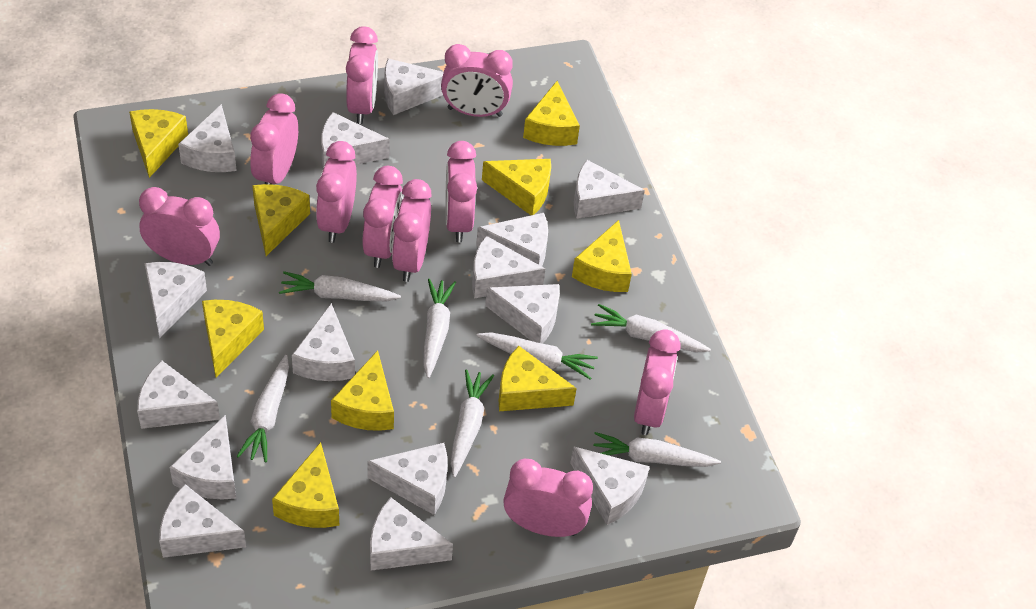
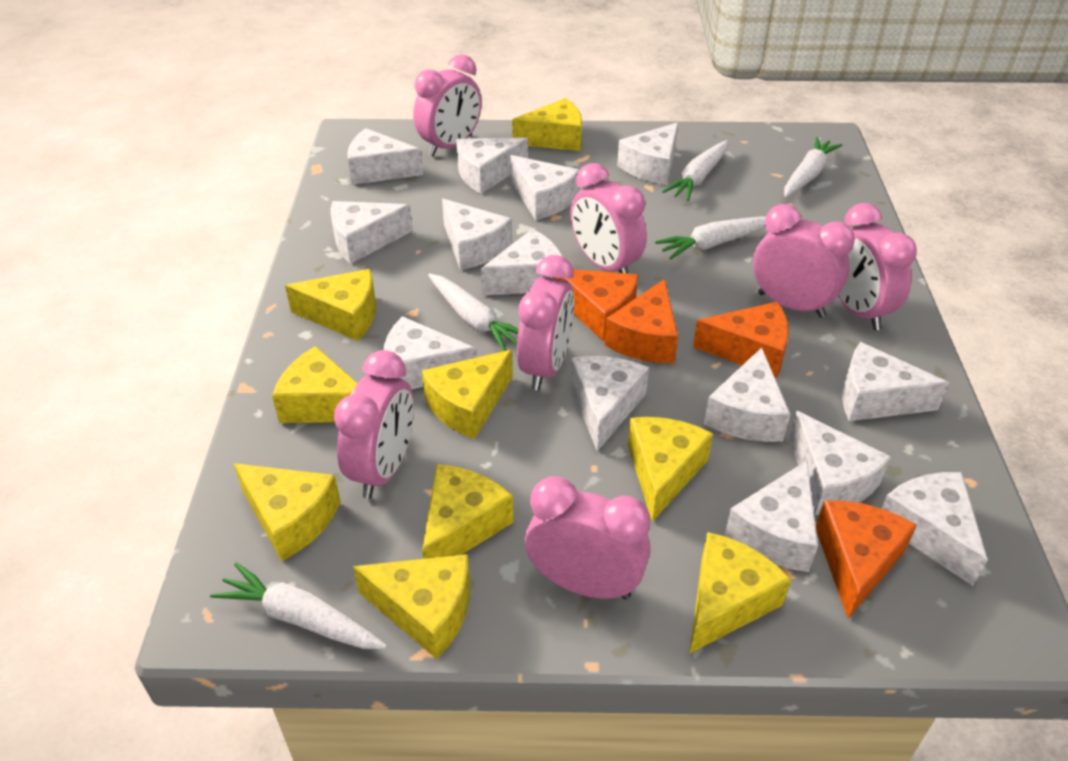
orange cheese: none = 0 -> [553,269,638,341] [604,279,678,363] [693,302,789,378] [816,501,917,619] = 4
pink clock: [139,187,220,266] [250,93,298,185] [316,141,357,243] [346,26,378,124] [363,166,404,268] [392,179,432,282] [441,44,513,117] [445,141,477,242] [503,459,593,537] [634,329,680,435] = 10 -> [334,350,414,498] [413,54,482,156] [517,255,574,390] [525,476,651,600] [570,163,647,274] [753,204,855,318] [837,203,917,330] = 7
white carrot: [237,355,289,463] [279,271,401,301] [423,279,456,378] [450,370,494,478] [476,332,598,380] [591,304,711,352] [594,432,721,467] = 7 -> [210,562,387,649] [428,274,519,351] [655,216,766,260] [662,140,728,201] [784,137,842,197] = 5
white cheese: [137,360,220,429] [144,262,207,338] [159,484,246,558] [170,415,236,500] [178,104,237,172] [292,303,355,381] [321,112,390,168] [367,443,447,515] [370,497,453,571] [384,59,444,115] [472,236,545,298] [476,213,548,266] [485,284,560,343] [570,446,650,525] [574,160,645,219] = 15 -> [331,201,413,264] [347,128,423,185] [383,316,477,389] [442,199,512,270] [456,137,528,194] [481,229,563,295] [510,155,580,220] [570,356,649,451] [617,122,678,185] [704,348,791,442] [725,461,818,572] [789,411,891,515] [842,342,950,421] [882,472,988,586] = 14

